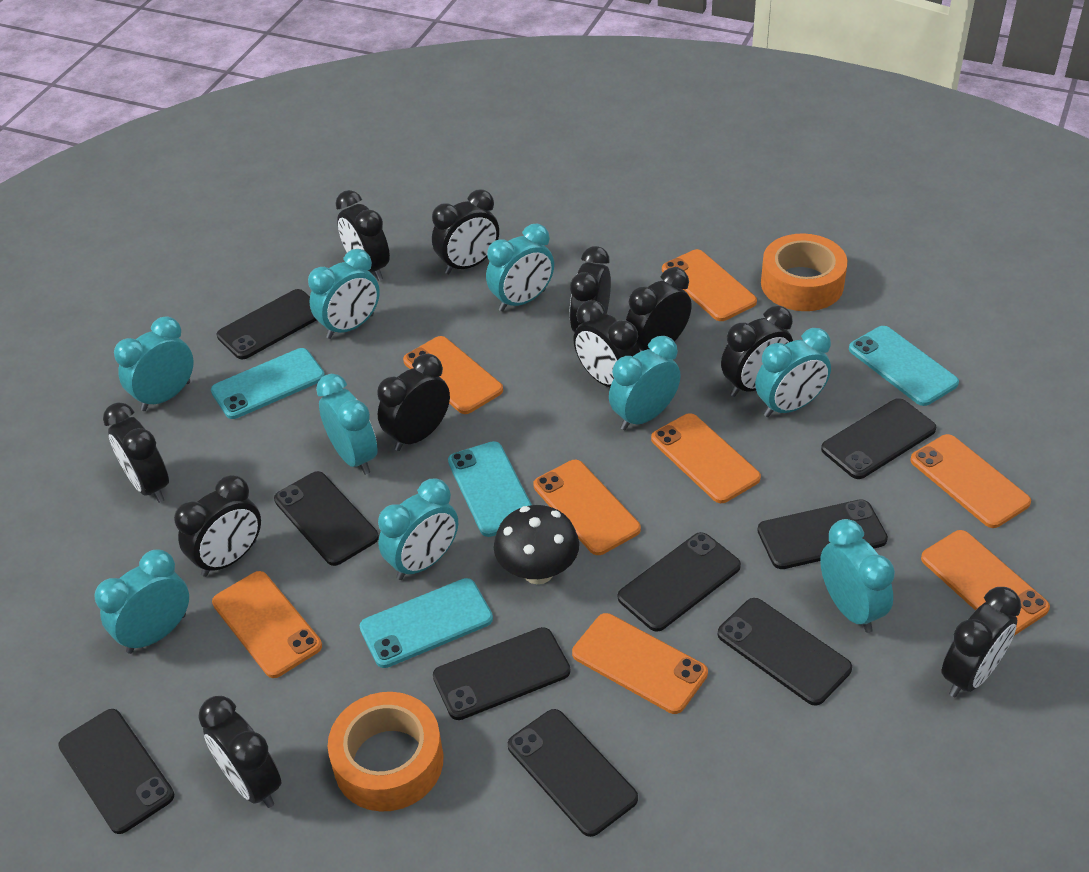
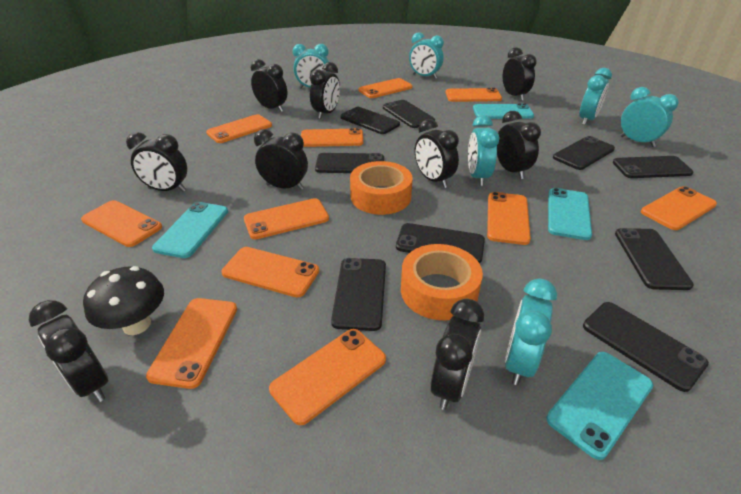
black clock: [103,402,169,503] [174,475,261,577] [198,696,281,808] [335,190,390,281] [377,354,450,451] [432,189,499,274] [570,246,611,332] [573,300,640,387] [626,267,692,352] [721,306,793,397] [942,587,1021,697] = 11 -> [29,300,108,402] [126,132,187,192] [251,59,287,112] [254,129,308,190] [310,62,340,119] [415,119,459,188] [430,299,484,410] [497,111,541,179] [503,47,537,101] = 9
orange phone: [212,571,322,678] [403,336,503,414] [533,460,641,555] [572,613,708,714] [651,413,761,503] [662,249,757,321] [910,434,1031,528] [921,530,1050,635] = 8 -> [81,200,162,247] [146,298,237,389] [206,114,272,143] [221,247,319,298] [244,198,329,239] [269,329,386,425] [301,128,363,147] [358,78,413,98] [446,88,502,102] [487,192,531,245] [641,186,717,230] = 11
turquoise clock: [94,550,189,654] [114,316,193,411] [308,249,380,339] [316,374,378,475] [378,479,458,580] [486,224,554,311] [609,336,681,430] [755,328,831,417] [820,519,895,633] = 9 -> [293,44,329,88] [409,32,444,79] [468,115,499,186] [505,278,557,385] [579,68,612,125] [620,87,679,147] = 6

